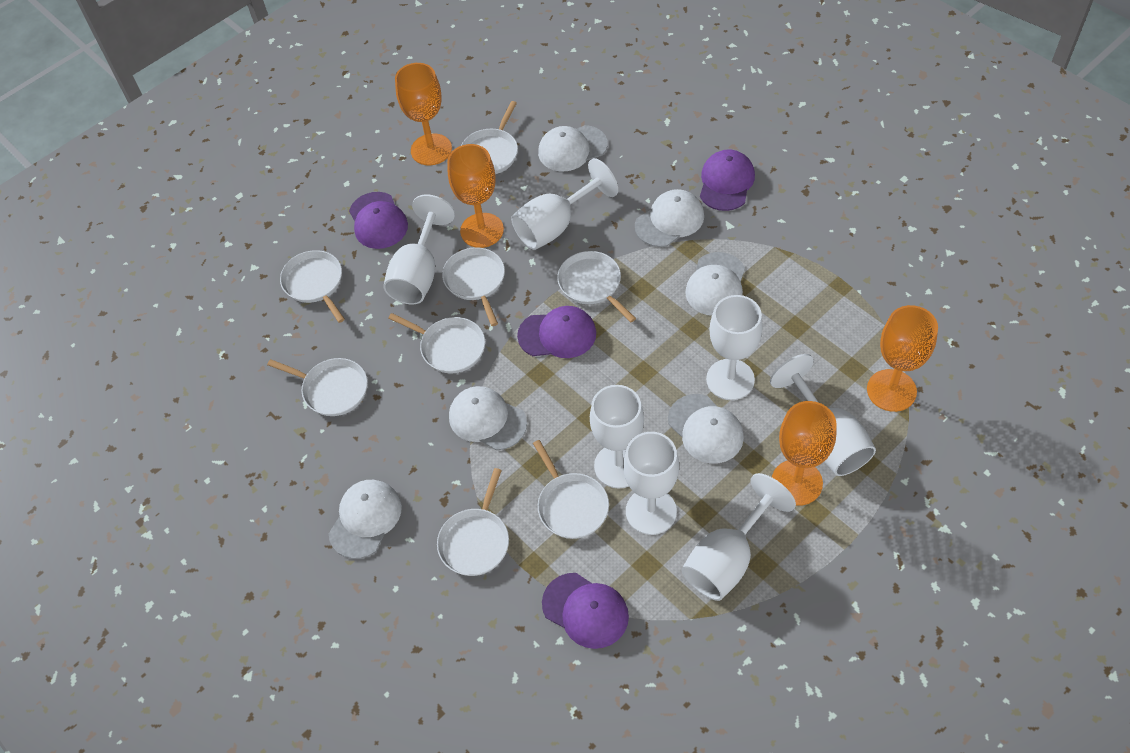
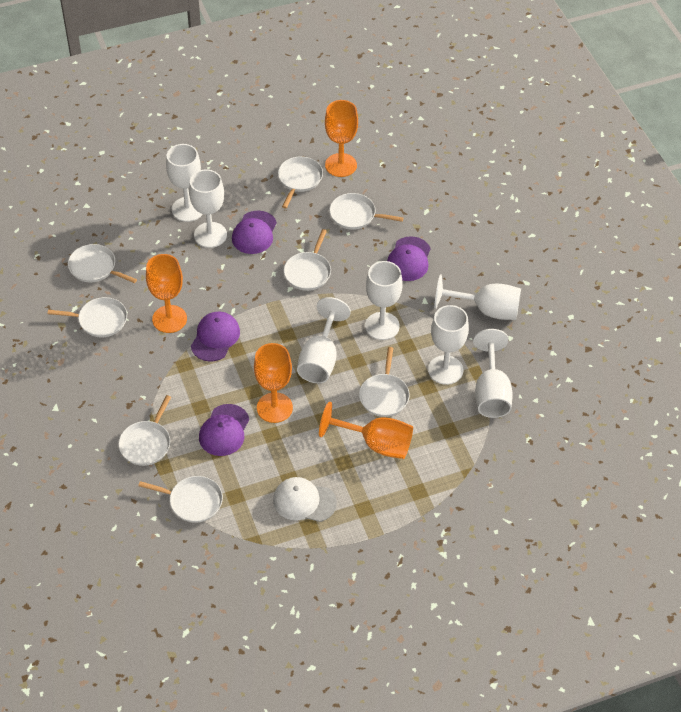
white cap: [329,480,402,559] [449,386,527,450] [538,125,607,172] [635,189,704,247] [668,394,744,464] [685,252,745,316] = 6 -> [273,477,337,522] = 1

